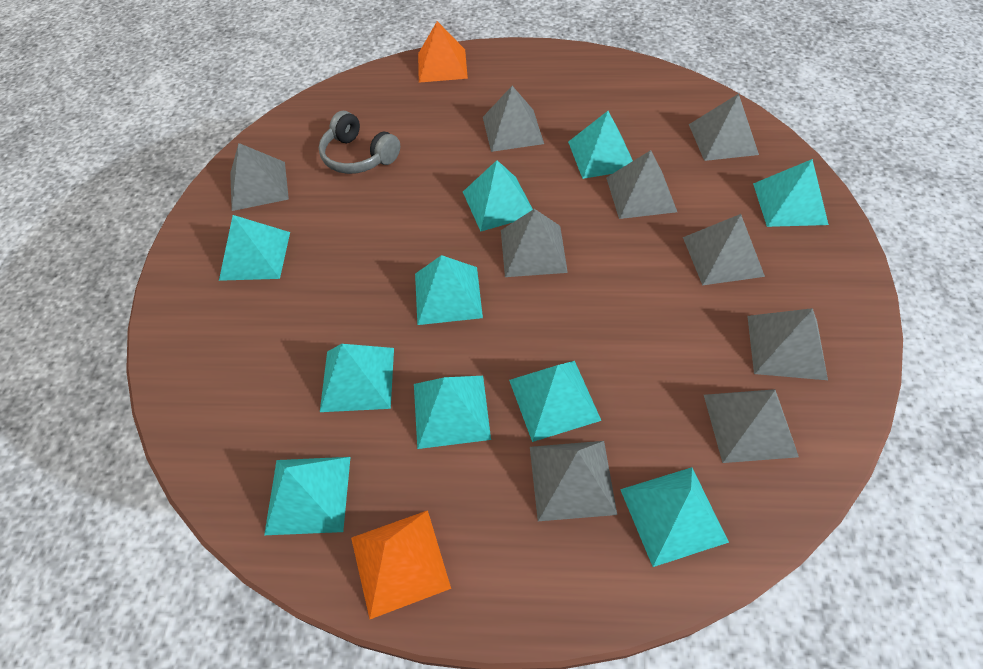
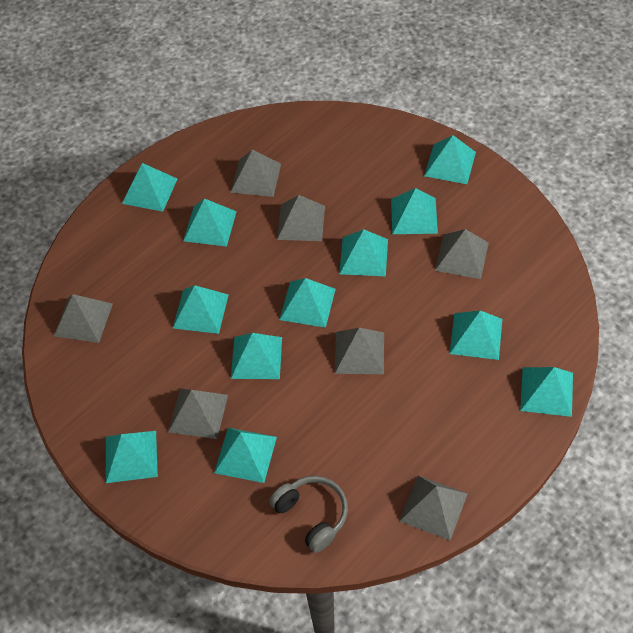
grey pyramid: [230,143,289,211] [483,86,544,152] [501,209,568,277] [530,441,617,521] [606,150,677,219] [683,214,765,285] [689,94,759,161] [704,389,799,463] [747,308,828,380] = 9 -> [54,294,113,343] [168,388,228,439] [231,150,281,197] [277,195,325,241] [335,328,384,374] [400,476,468,540] [435,229,489,279] = 7
orange pyramid: [351,510,451,619] [418,21,468,83] = 2 -> none = 0
turquoise pyramid: [219,215,290,281] [264,457,350,535] [320,344,394,412] [414,376,491,449] [415,255,483,325] [463,160,533,232] [509,361,601,442] [568,111,633,179] [620,467,729,567] [753,159,829,227] = 10 -> [106,431,158,483] [122,163,177,212] [173,285,229,334] [183,199,237,247] [214,428,277,483] [231,333,282,379] [279,278,336,328] [339,229,388,276] [391,188,438,234] [424,135,476,184] [450,311,502,360] [520,367,573,417] = 12

